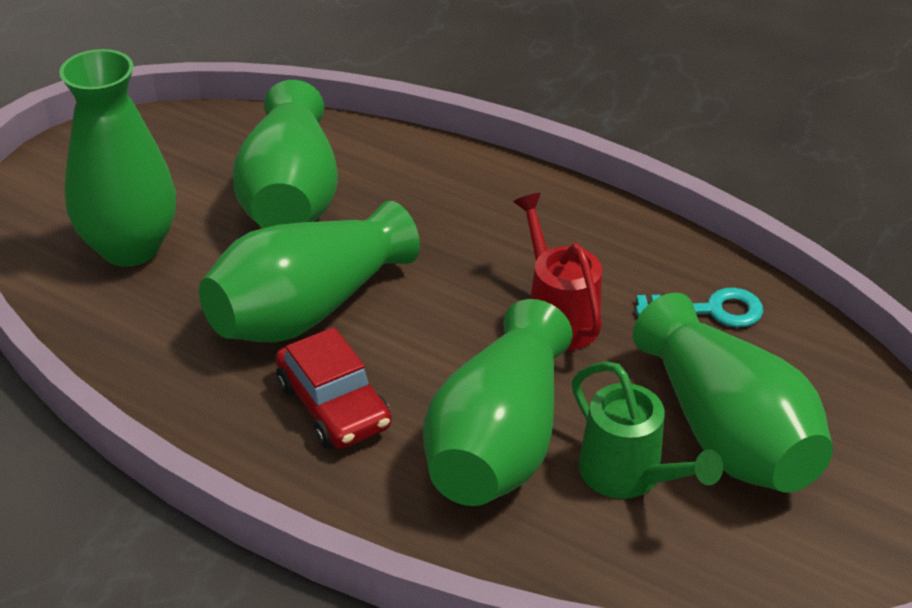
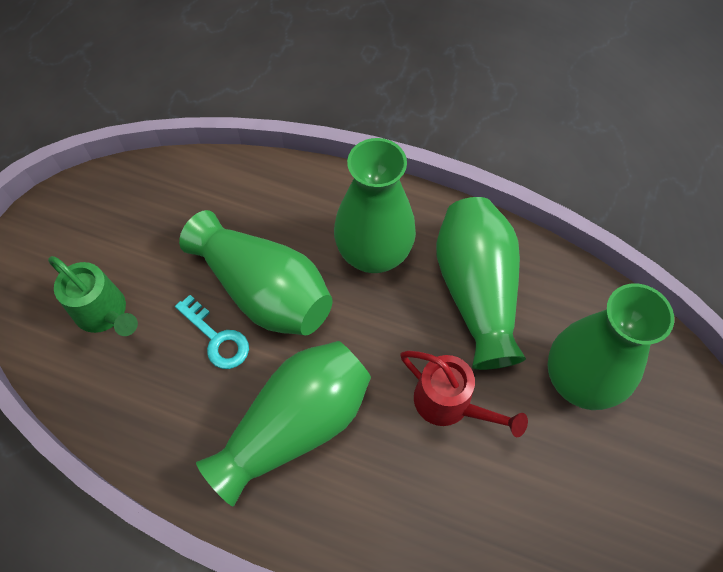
red car: [276,327,392,449] = 1 -> none = 0

